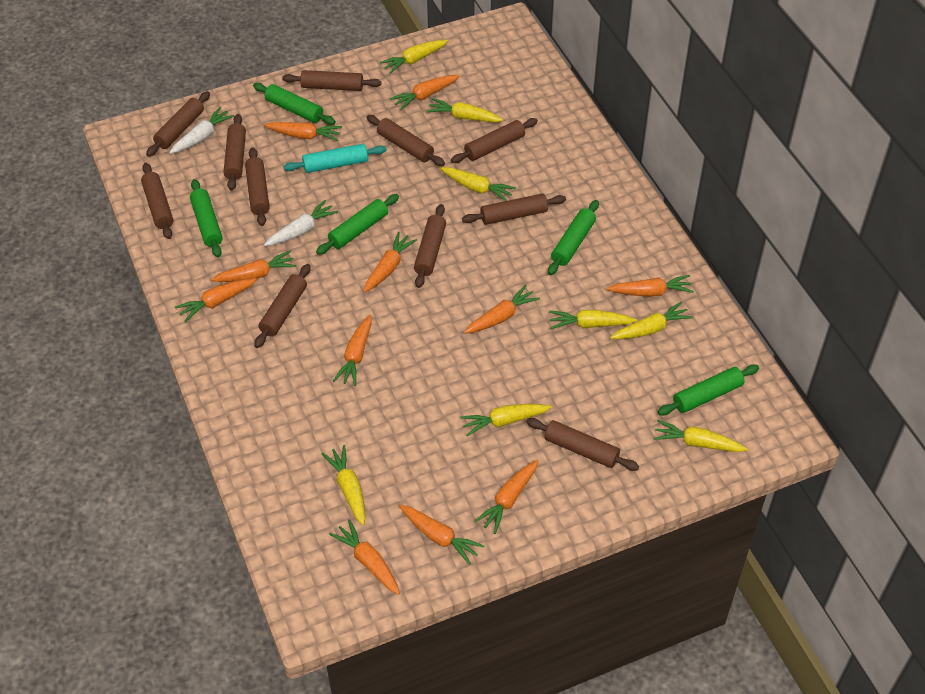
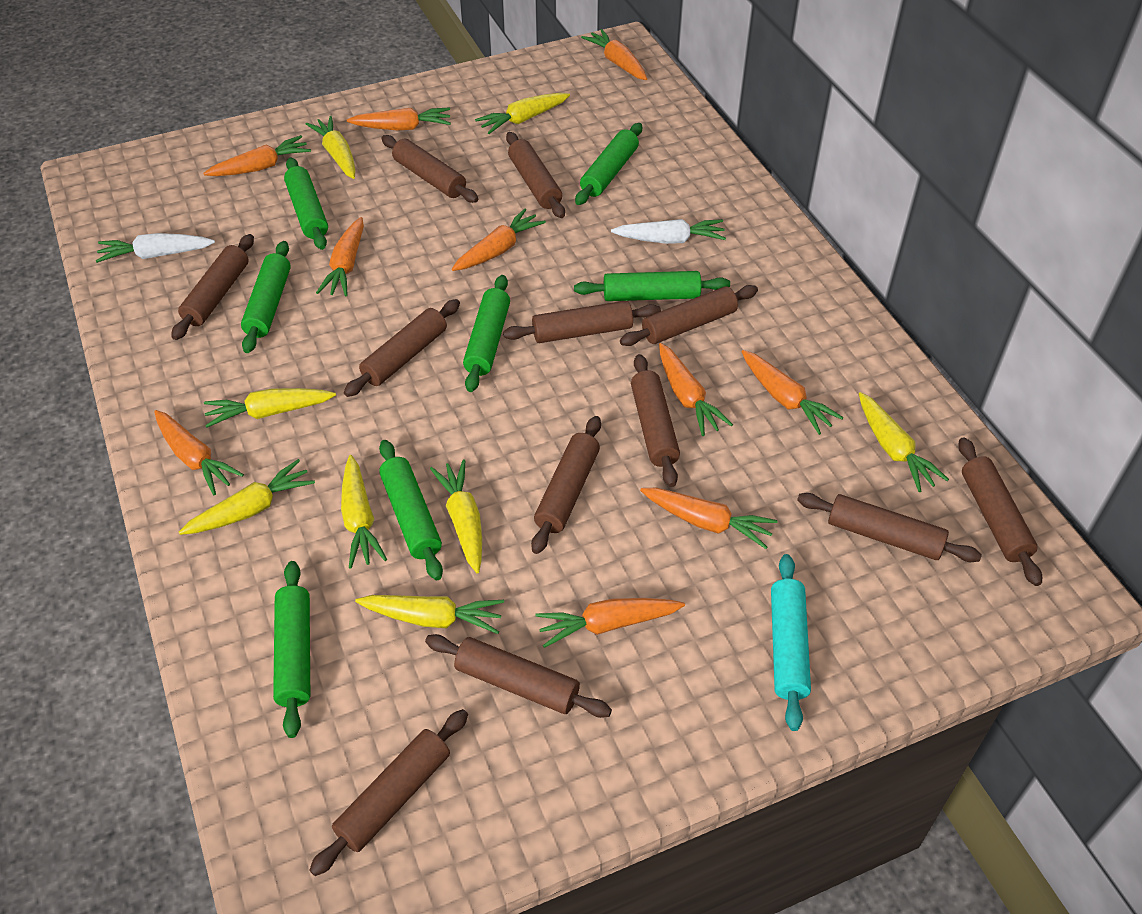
brown rolling pin: [141,163,173,239] [146,91,210,157] [224,114,246,191] [245,148,270,226] [254,264,311,348] [282,70,382,91] [367,115,445,166] [414,204,446,288] [451,118,538,163] [462,194,566,225] [526,418,639,471] = 11 -> [171,234,254,340] [309,709,468,876] [344,299,460,397] [381,135,478,203] [425,634,612,718] [503,301,661,343] [506,132,565,218] [531,416,601,554] [620,285,758,346] [631,354,680,487] [797,493,982,562] [958,437,1042,586] = 12
green rolling pin: [190,179,223,257] [253,83,336,125] [316,194,399,255] [548,200,599,275] [658,365,759,416] = 5 -> [241,241,291,353] [273,561,310,738] [284,158,328,250] [379,440,443,580] [463,275,510,392] [574,271,730,301] [575,123,642,205] = 7
orange carrot: [175,278,257,322] [211,251,296,282] [264,122,342,141] [329,519,400,595] [333,315,372,386] [363,232,417,292] [390,75,459,111] [399,505,484,565] [464,285,540,334] [474,460,538,534] [607,275,694,297] = 11 -> [154,410,244,495] [203,135,311,176] [316,217,364,296] [347,107,451,131] [452,208,546,271] [535,598,685,648] [581,29,647,80] [640,488,778,549] [659,343,733,436] [741,350,843,435] = 10

